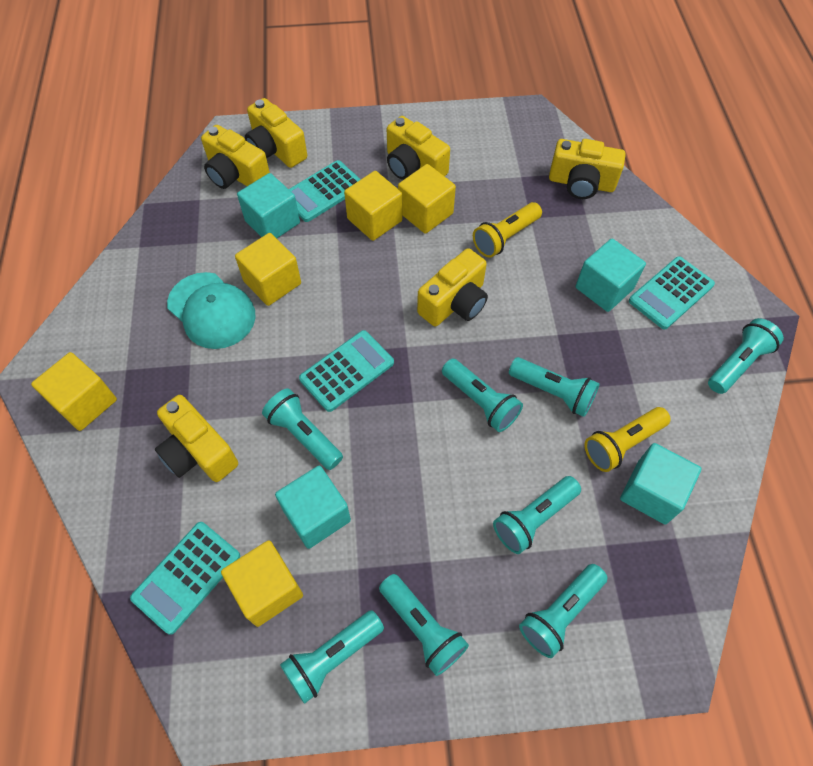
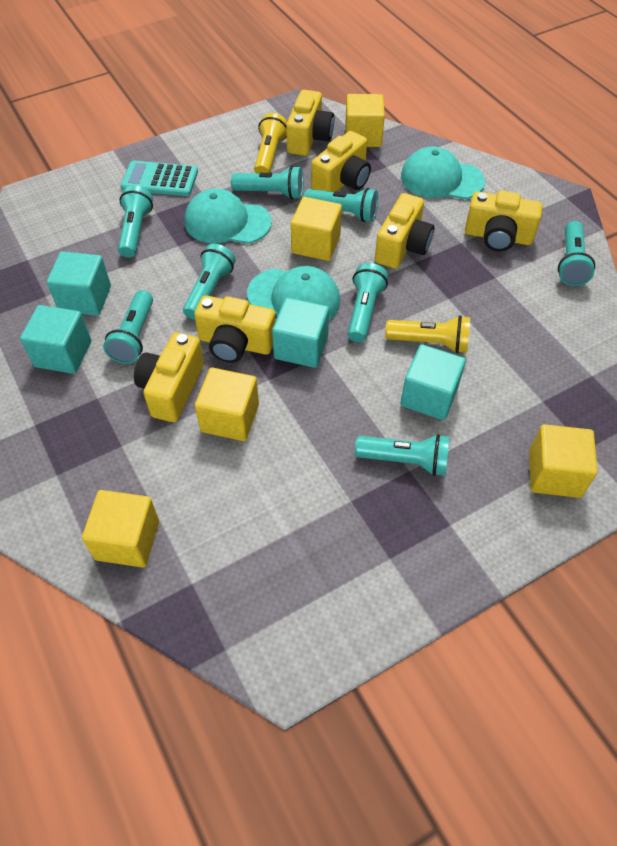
turquoise calculator: [130,522,240,635] [289,160,361,222] [299,330,394,412] [629,256,715,330] = 4 -> [121,161,198,196] = 1
turquoise cap: [167,272,256,349] = 1 -> [184,189,272,244] [247,266,341,320] [401,146,485,199] = 3

